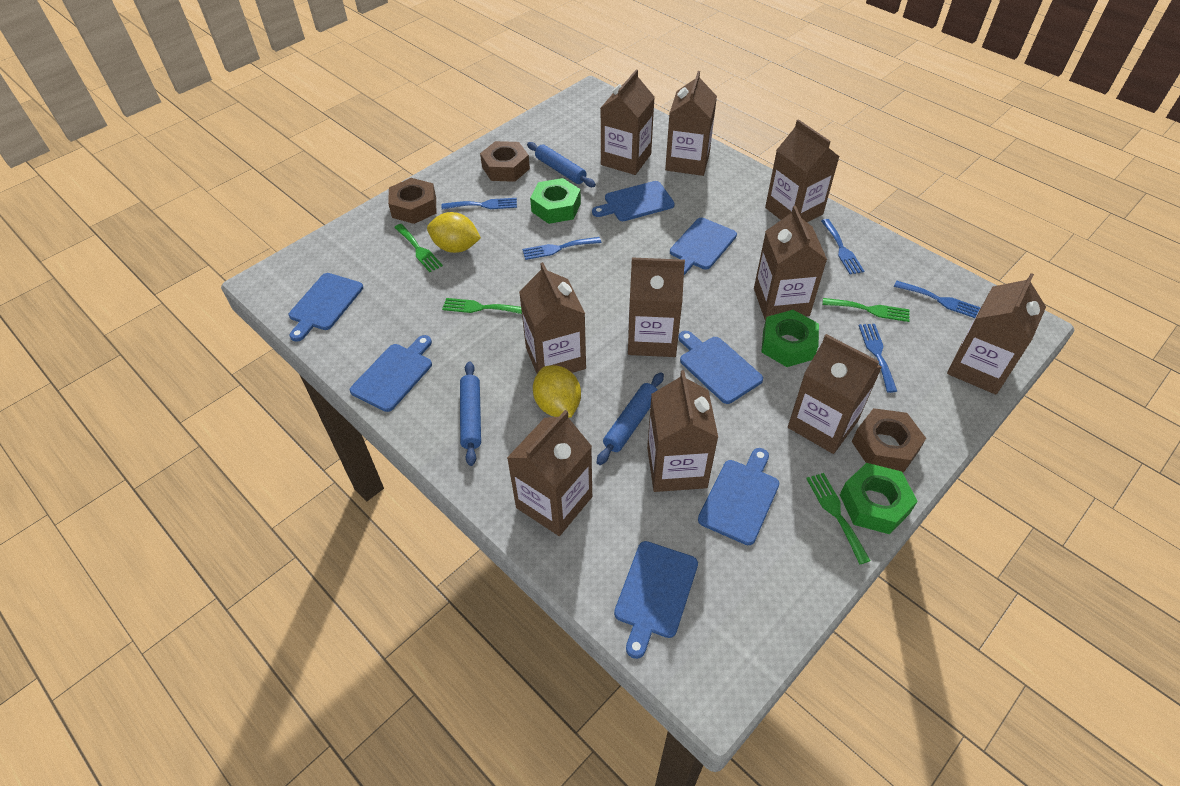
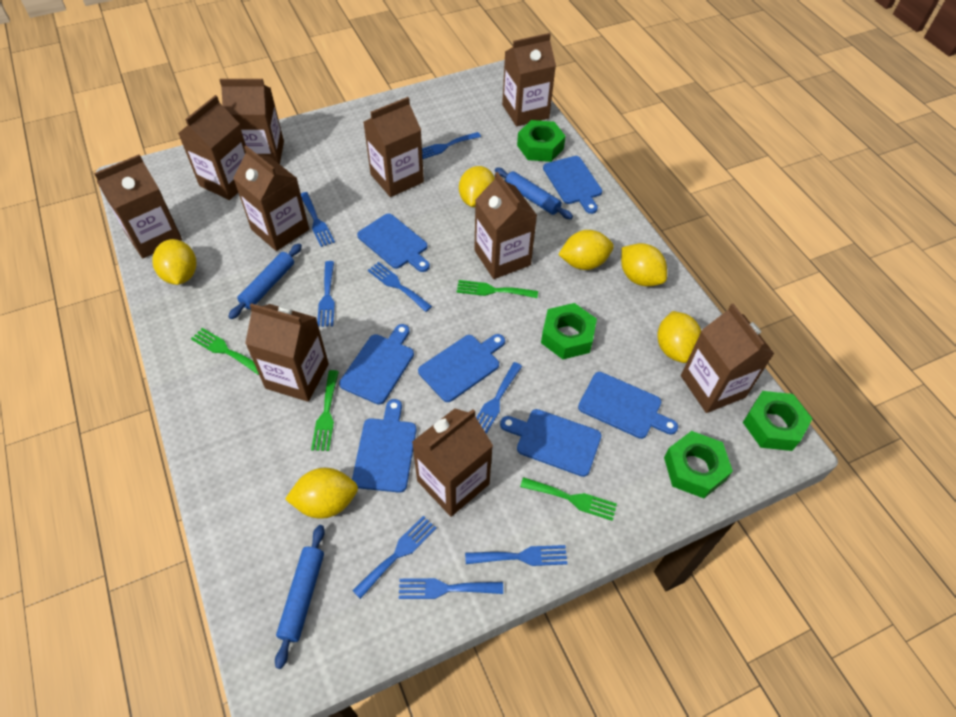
blue fork: [442,198,517,210] [522,237,601,260] [821,219,864,275] [858,324,897,393] [894,280,981,318] = 5 -> [301,192,335,247] [317,261,335,327] [352,516,437,599] [368,262,432,312] [399,578,503,599] [422,132,481,159] [465,545,567,566] [476,362,522,434] = 8
brown nut: [388,178,437,224] [480,141,530,182] [852,408,926,473] = 3 -> none = 0
green nut: [530,178,581,224] [761,310,819,367] [840,463,918,534] = 3 -> [517,120,566,162] [541,303,597,359] [664,431,733,498] [743,391,813,451] = 4
yellow lemon: [427,212,481,253] [533,365,581,418] = 2 -> [152,239,196,285] [285,468,358,519] [459,166,495,207] [558,230,614,270] [621,243,667,286] [657,311,701,363] = 6

